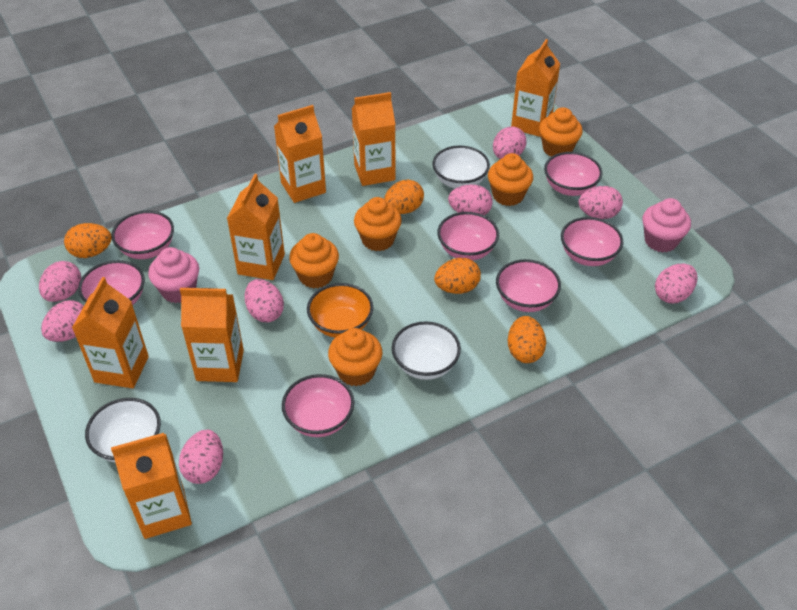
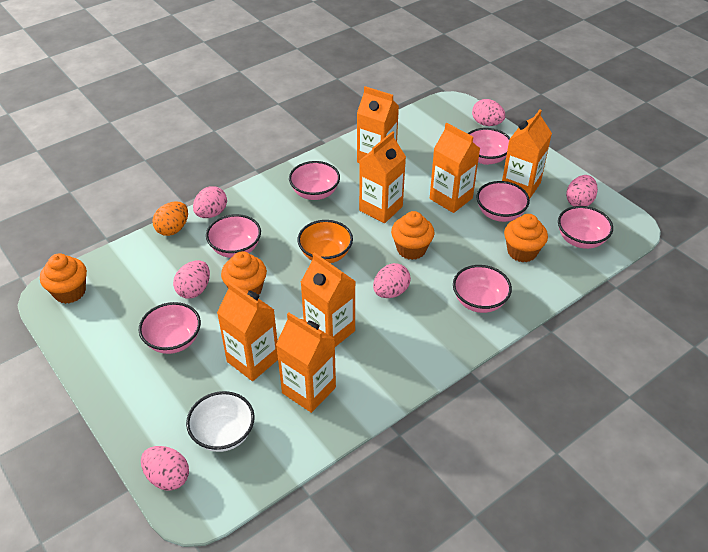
orange cupcake: [289,233,339,289] [328,328,382,386] [354,197,402,251] [488,153,533,206] [539,107,583,157] = 5 -> [40,254,87,304] [221,251,267,295] [391,211,434,260] [504,214,548,262] = 4
orange egg: [64,223,112,258] [384,180,424,214] [434,258,481,294] [508,316,546,363] = 4 -> [152,201,188,236] = 1
pink cupcake: [148,247,199,303] [643,198,691,253] = 2 -> none = 0
pink egg: [39,261,81,302] [41,300,84,342] [179,430,223,484] [245,279,284,322] [448,184,492,215] [493,126,526,159] [578,186,623,219] [655,264,698,304] = 8 -> [141,446,189,491] [173,260,210,299] [193,186,227,218] [373,263,411,298] [472,99,505,126] [566,175,598,206] = 6
white bowl: [85,398,161,463] [392,321,461,380] [432,146,490,189] = 3 -> [186,391,255,452] = 1

